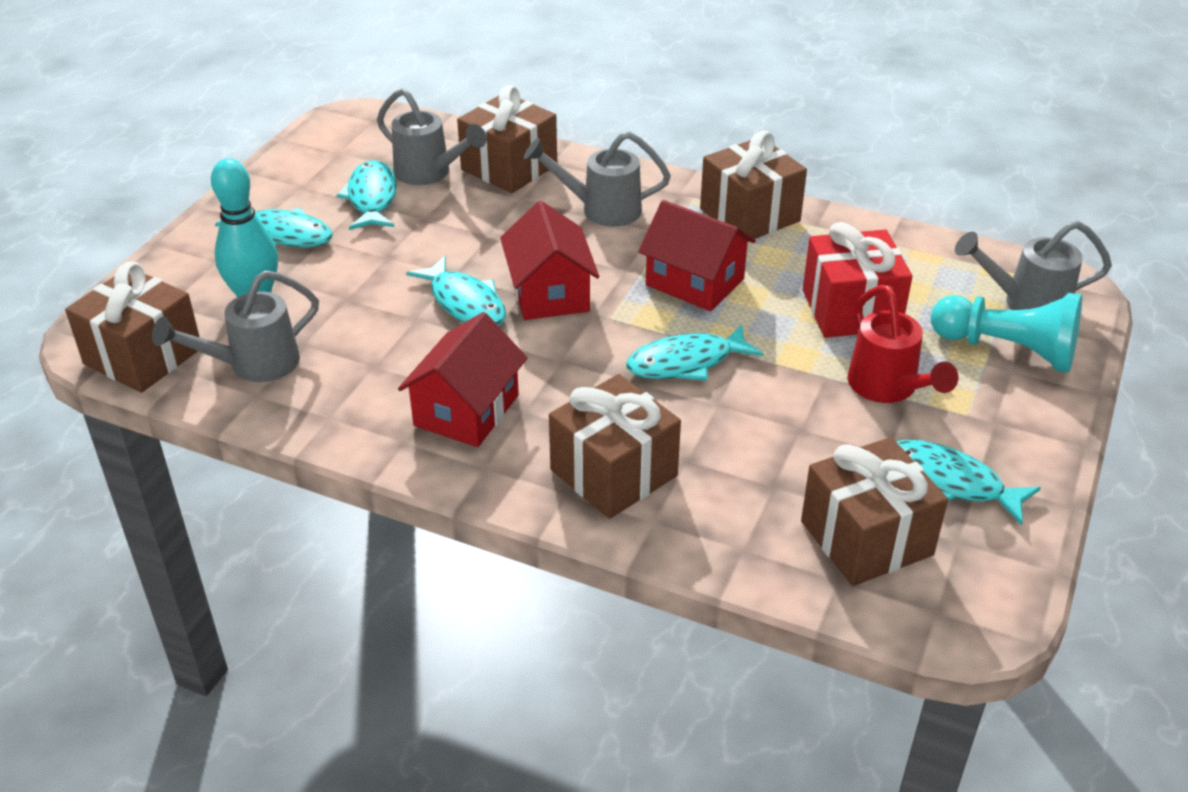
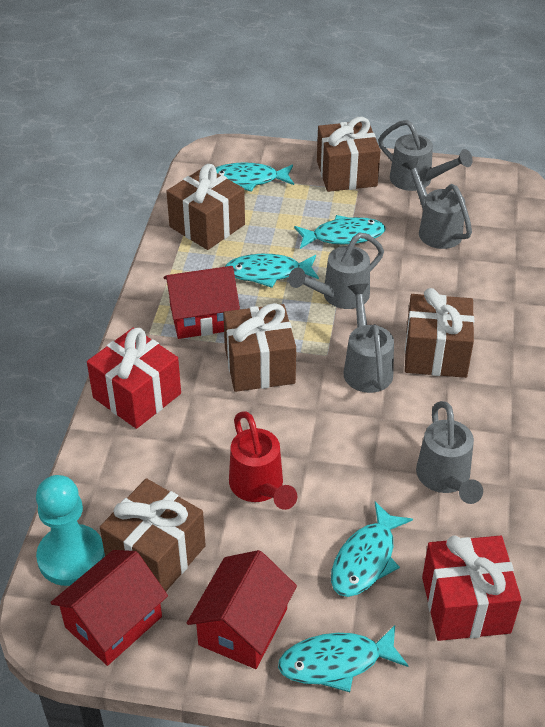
grey watering can: [152,270,319,382] [377,88,487,185] [524,132,671,227] [955,221,1112,310] = 4 -> [289,233,384,309] [343,284,394,393] [378,120,473,191] [402,157,472,249] [416,401,483,504] = 5
red gift: [803,222,912,338] = 1 -> [87,328,181,429] [422,535,521,641] = 2
turquoise bowling pin: [211,158,278,297] = 1 -> none = 0

